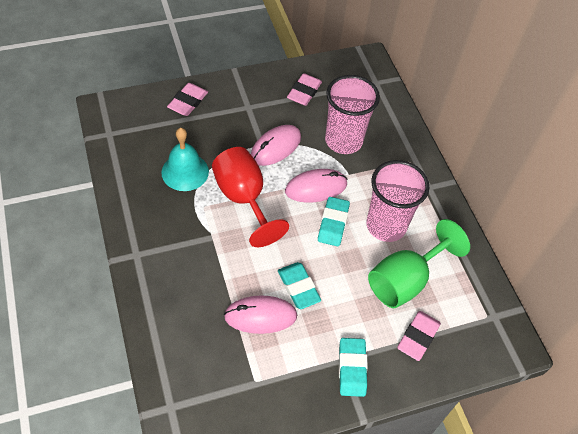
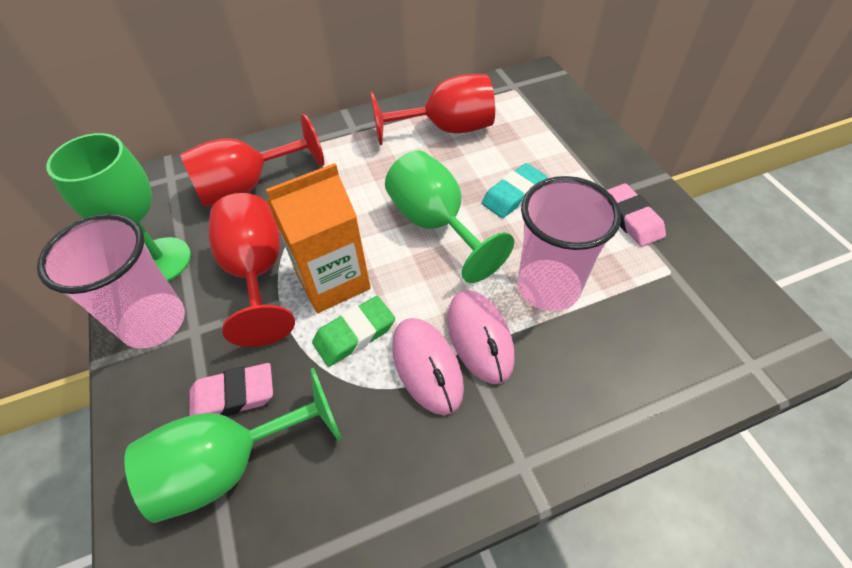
green eraser: none = 0 -> [312,296,395,367] = 1
green goblet: [368,219,470,308] = 1 -> [46,133,191,281] [125,368,342,523] [385,150,514,283] = 3
orange carton: none = 0 -> [266,163,371,313] = 1
pink eraser: [167,83,208,116] [287,73,322,106] [397,311,441,361] = 3 -> [189,363,273,417] [607,183,666,247] = 2
pink mouse: [224,295,297,334] [251,125,301,166] [285,169,348,203] = 3 -> [392,318,464,415] [447,290,515,384] = 2
red goblet: [212,147,289,247] = 1 -> [180,114,324,207] [208,193,295,347] [370,74,495,145] = 3
turquoise bell: [161,128,209,191] = 1 -> none = 0
turquoise eraser: [278,262,321,309] [318,197,350,247] [339,338,368,397] = 3 -> [482,163,547,218] = 1

